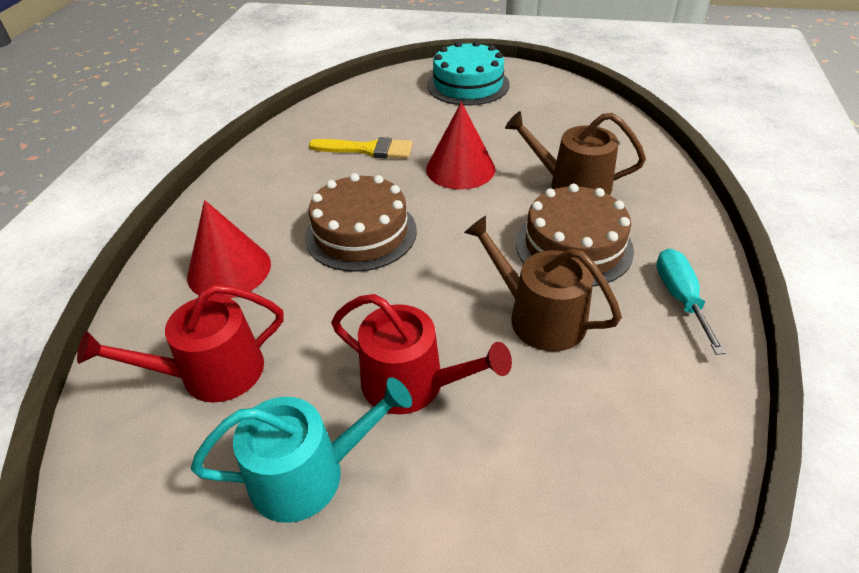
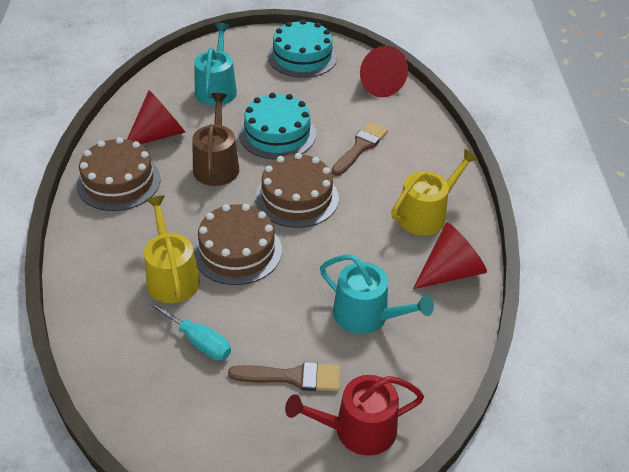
brown brush: none = 0 -> [228,362,340,391] [332,122,388,176] = 2
brown cake: [305,173,417,272] [516,184,634,287] = 2 -> [77,137,161,211] [193,204,282,285] [255,153,339,228] = 3
brown watering can: [464,216,622,352] [505,111,646,195] = 2 -> [192,93,239,186] = 1
red cone: [187,200,271,298] [426,102,495,189] = 2 -> [127,90,186,144] [360,46,408,97] [413,222,487,289] = 3
red watering can: [77,284,284,403] [331,294,512,415] = 2 -> [285,375,424,456] = 1
turquoise cake: [427,41,510,105] = 1 -> [239,92,316,160] [268,19,337,78] = 2
turquoise watering can: [191,377,412,523] = 1 -> [194,23,237,106] [320,255,434,334] = 2
yellow brush: [309,137,413,159] = 1 -> none = 0
yellow watering can: none = 0 -> [144,196,200,303] [391,149,479,236] = 2

